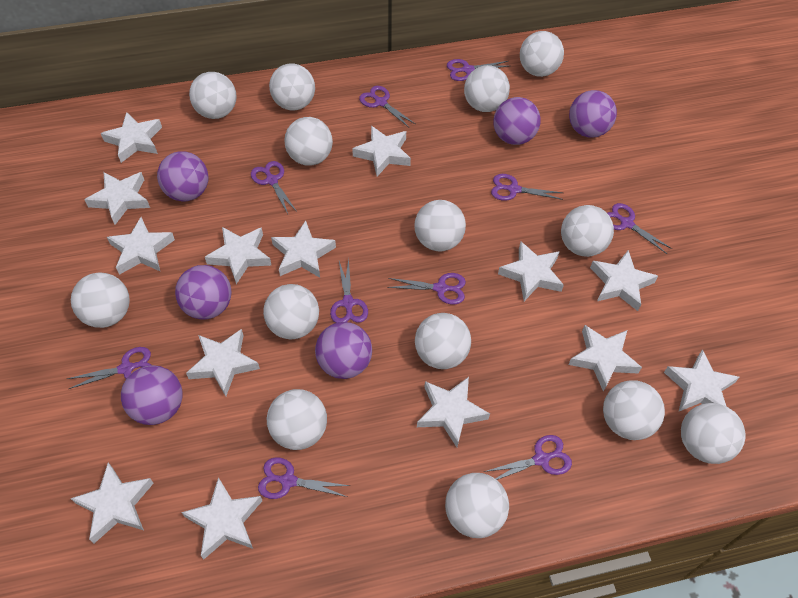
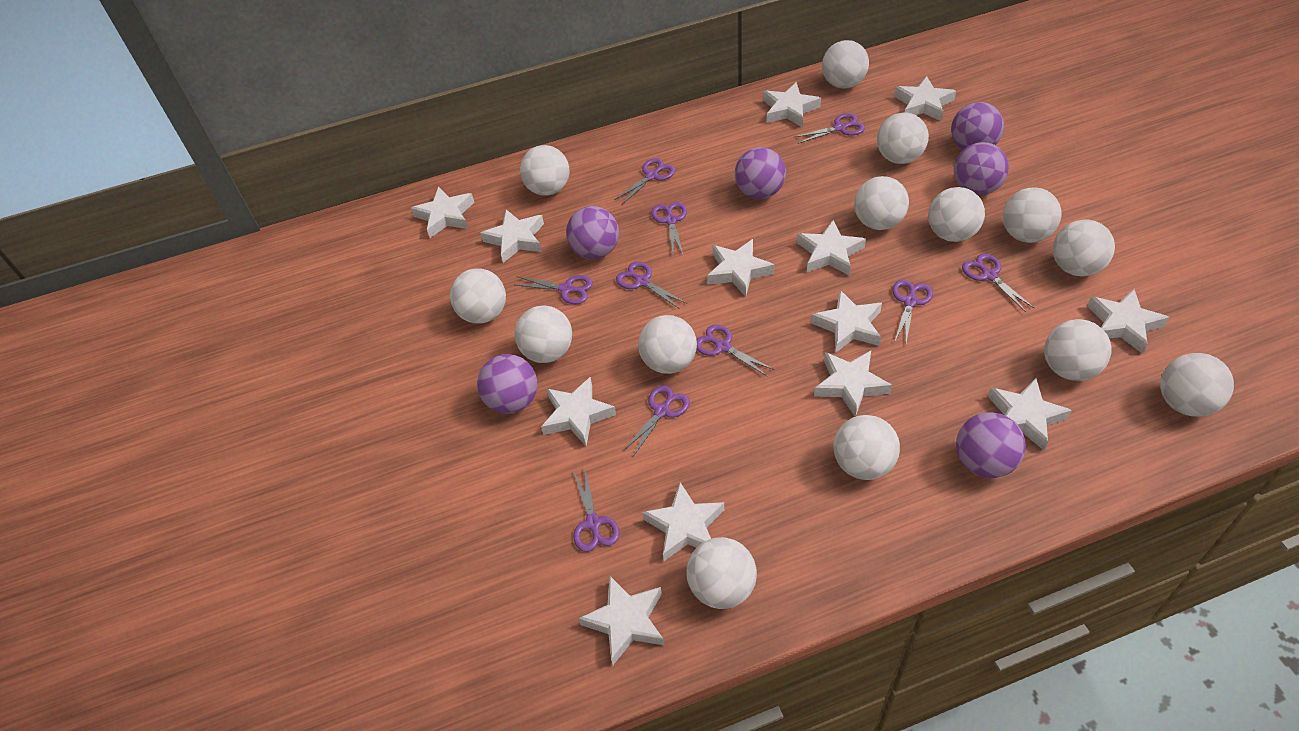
white star: [70,463,154,543] [84,172,150,225] [101,112,162,163] [107,217,175,275] [181,477,263,559] [186,329,260,396] [205,227,272,284] [271,221,336,278] [352,126,411,176] [417,377,490,447] [498,242,564,301] [568,325,642,392] [590,250,658,311] [664,349,739,412] = 14 -> [411,186,474,238] [480,210,544,263] [541,377,616,446] [578,576,664,665] [642,482,724,561] [707,239,775,297] [763,82,821,128] [797,220,866,275] [811,290,882,353] [814,351,892,417] [894,76,956,121] [988,378,1072,450] [1087,289,1169,354] = 13

